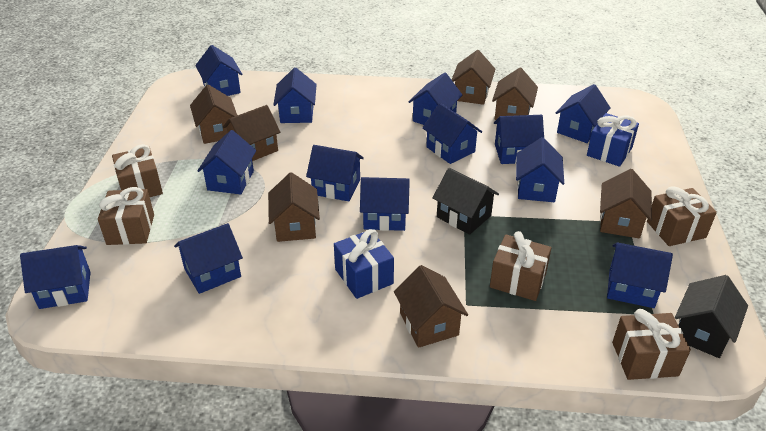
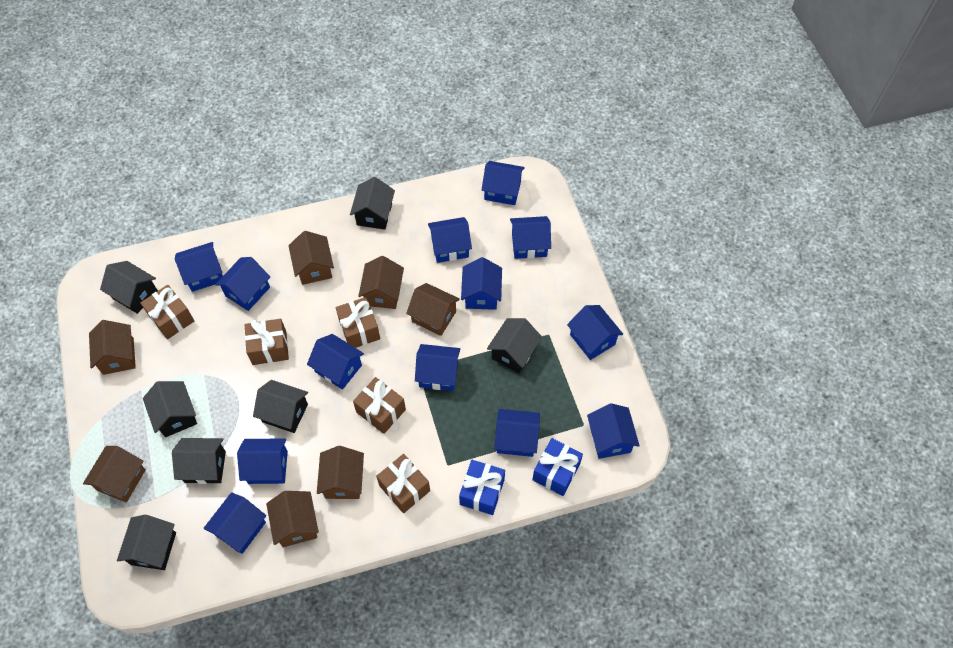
black house: [433,168,499,235] [675,275,748,358] = 2 -> [100,261,158,314] [117,515,176,570] [143,381,197,437] [172,438,226,484] [253,380,308,433] [350,177,395,230] [487,318,542,373] = 7

